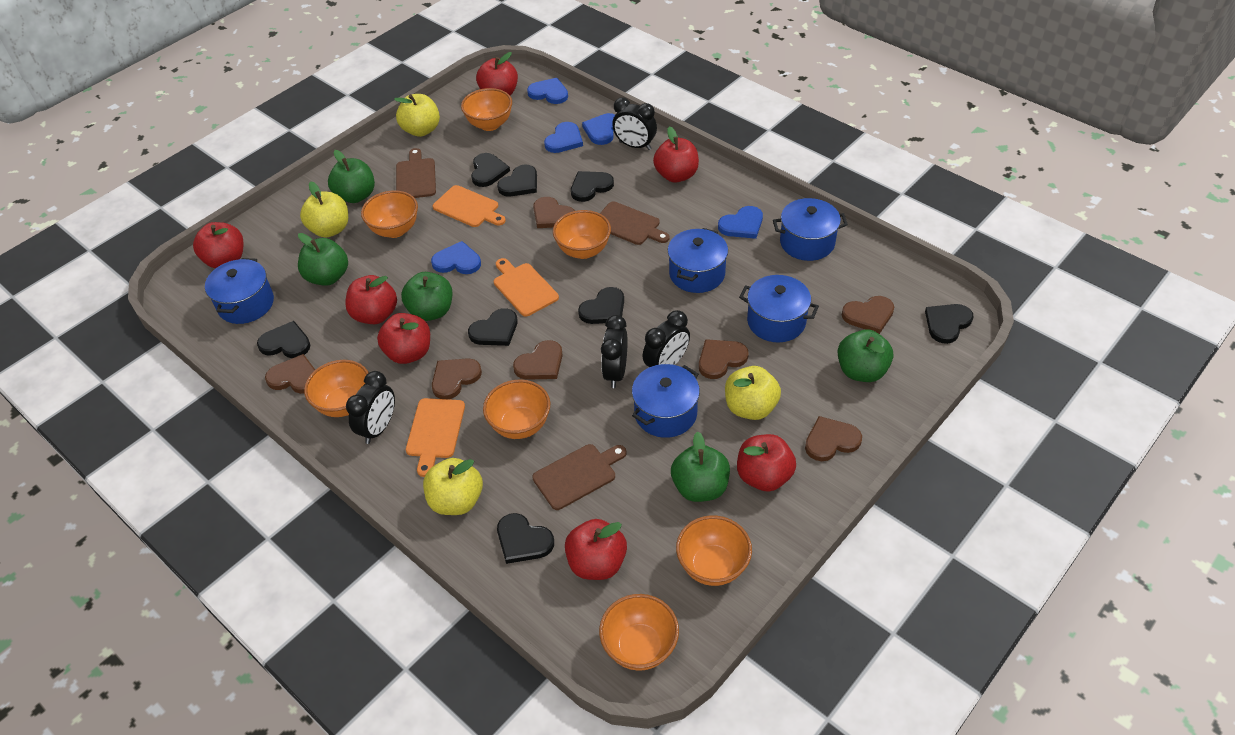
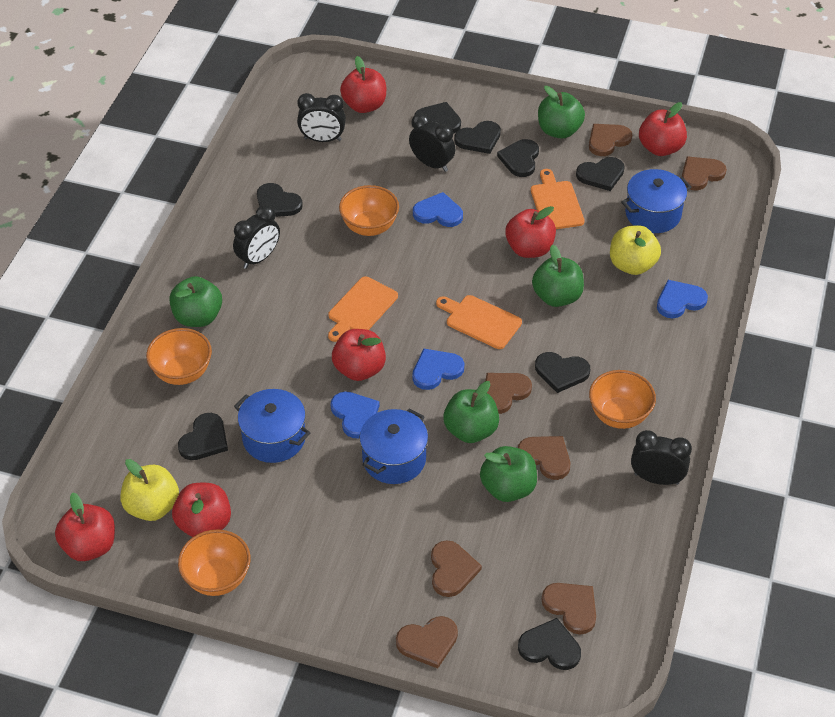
blue heart: [431,241,481,274] [527,78,568,104] [544,122,583,153] [582,113,615,145] [718,206,763,239] = 5 -> [331,392,380,439] [412,349,464,390] [413,192,463,227] [657,280,708,318] = 4
blue pot: [205,258,274,324] [632,364,700,438] [668,228,728,293] [739,275,819,342] [773,198,848,261] = 5 -> [234,389,310,463] [360,408,428,484] [621,169,691,233] = 3
brown cutting board: [396,148,436,198] [532,444,626,510] [600,201,670,245] = 3 -> none = 0
orange bowl: [304,360,369,417] [361,190,418,238] [461,88,512,131] [483,380,550,439] [553,210,611,259] [599,594,679,671] [676,515,752,586] = 7 -> [146,328,212,385] [178,529,250,596] [339,185,399,236] [589,370,656,429] = 4
red apple: [193,222,244,268] [345,275,397,324] [377,313,430,364] [476,52,518,95] [565,519,627,580] [653,126,699,183] [737,434,796,492] = 7 -> [55,492,115,561] [172,483,231,537] [332,329,386,381] [340,56,386,113] [505,206,556,258] [639,102,687,156] = 6
yellow apple: [300,181,348,237] [394,94,440,137] [423,458,483,515] [725,366,781,420] = 4 -> [121,459,179,521] [610,225,661,275] = 2

